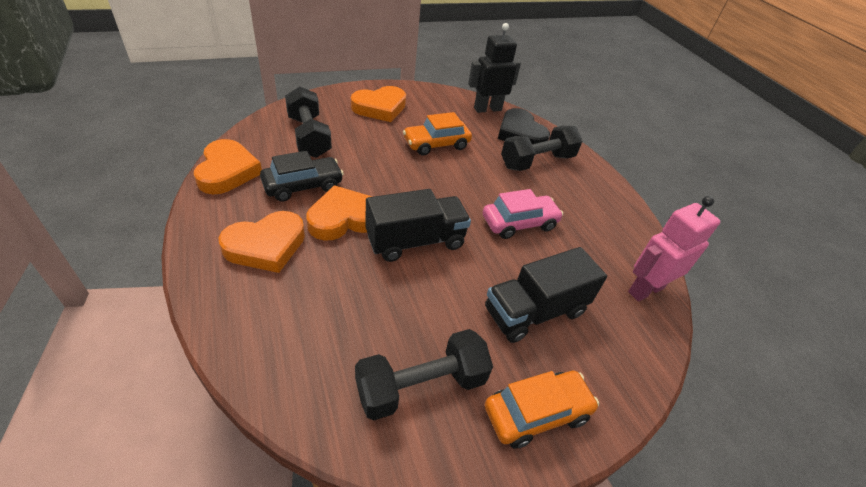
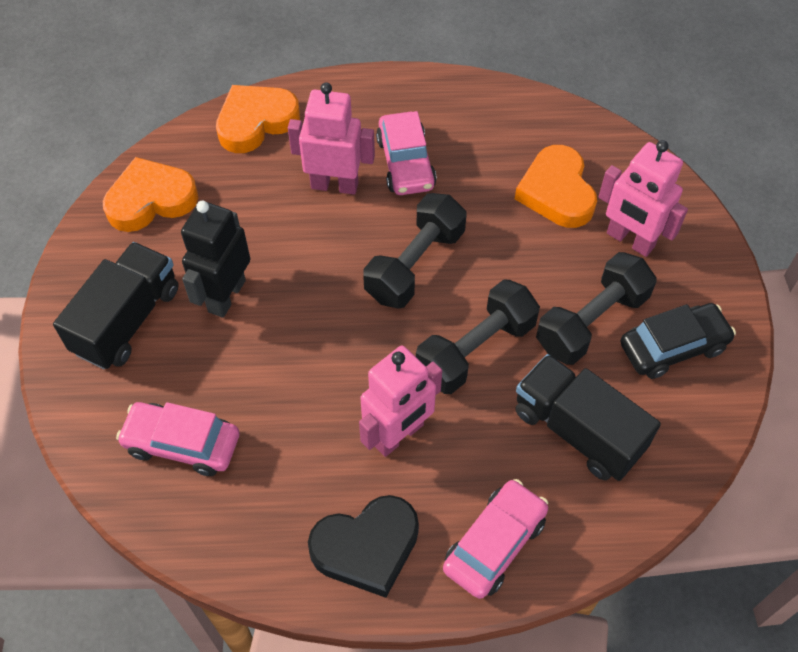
orange car: [403,112,472,155] [485,371,599,449] = 2 -> none = 0
orange heart: [194,139,262,194] [218,211,305,273] [306,185,372,241] [351,86,406,122] = 4 -> [103,157,198,232] [216,85,300,153] [515,145,597,228] = 3
pink car: [483,189,563,239] = 1 -> [116,402,239,476] [376,111,437,195] [443,479,548,599] = 3
pink robot: [628,196,720,302] = 1 -> [288,83,375,195] [359,346,442,457] [599,140,688,257] = 3

